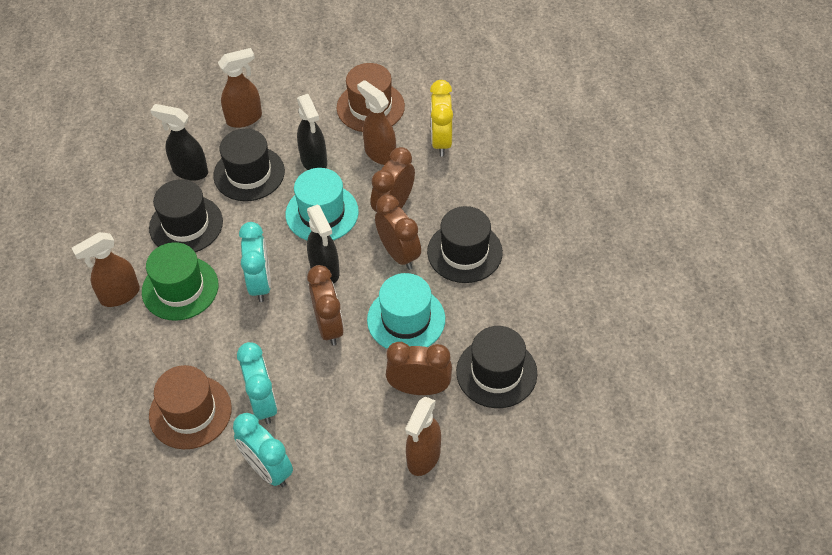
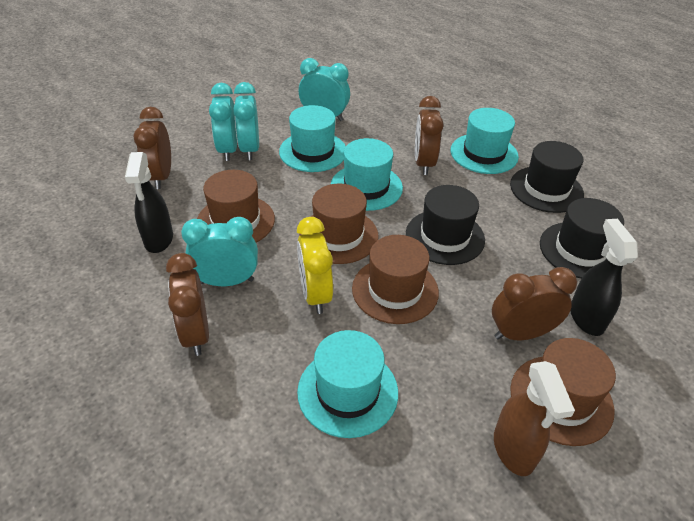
black hat: [149,179,223,252] [213,129,285,201] [427,206,503,283] [456,326,537,408] = 4 -> [406,185,485,265] [510,141,584,213] [540,198,624,279] = 3
black spray bottle: [150,104,208,181] [297,94,327,170] [307,205,340,284] = 3 -> [125,152,173,253] [570,219,638,336] = 2
brown hat: [149,365,232,449] [337,63,405,132] = 2 -> [197,170,275,242] [299,184,379,264] [352,235,439,324] [510,338,616,446] = 4
brown spray bottle: [72,232,140,307] [218,48,262,128] [357,80,396,165] [405,396,441,476] = 4 -> [494,361,575,476] = 1
green hat: [142,242,218,321] = 1 -> none = 0
turquoise clock: [233,413,293,487] [237,342,278,424] [239,222,271,302] = 3 -> [181,217,258,286] [209,83,237,161] [233,82,259,160] [299,58,350,121] = 4
turquoise hat: [285,168,359,240] [367,273,445,349] = 2 -> [279,105,346,172] [297,330,398,438] [331,138,403,211] [451,108,519,174] = 4

